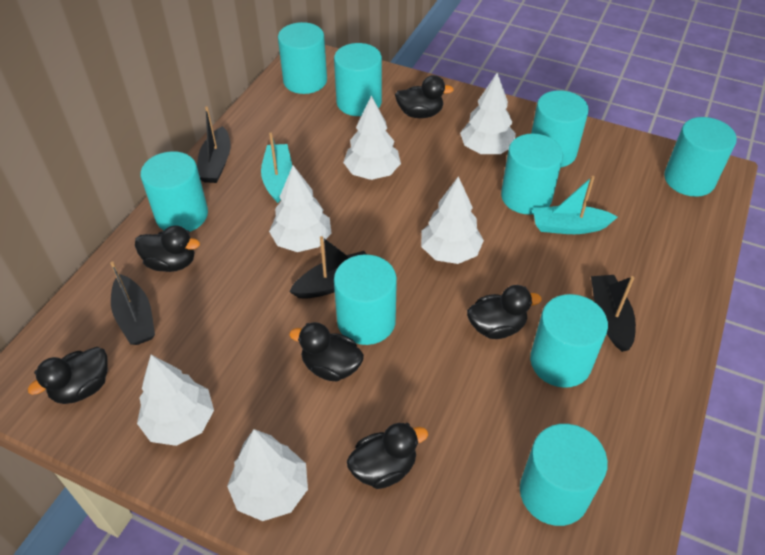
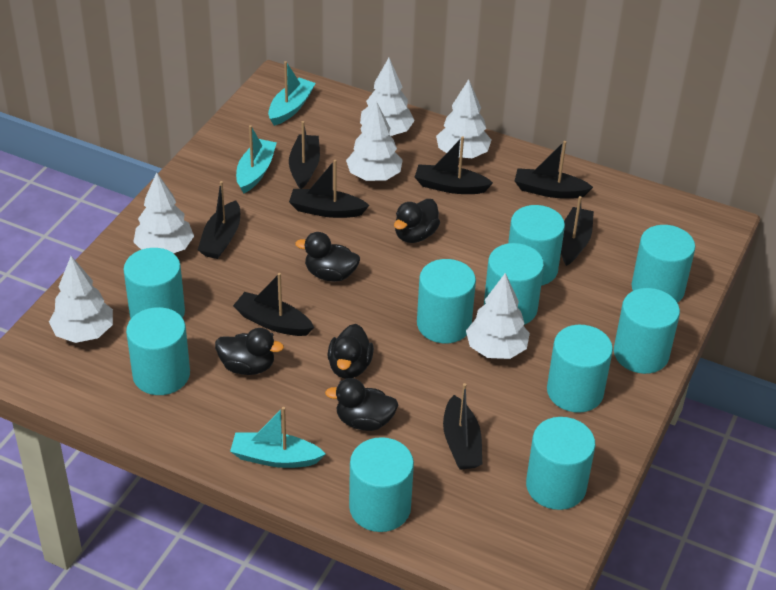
black boat: [110,261,155,345] [197,107,231,183] [289,236,367,299] [591,275,636,352] = 4 -> [198,181,240,259] [233,273,314,336] [289,121,320,189] [289,160,369,218] [415,137,493,194] [443,383,482,470] [515,141,593,199] [561,196,594,266] = 8
black duck: [28,347,108,404] [135,226,200,272] [289,322,364,381] [347,423,428,489] [395,75,454,118] [467,285,541,339] = 6 -> [215,328,284,375] [295,232,360,282] [325,378,398,431] [328,324,374,379] [394,199,440,243] = 5
turquoise boat: [261,133,292,203] [533,176,618,234] = 2 -> [230,407,326,468] [236,125,276,193] [268,61,316,126] = 3
turquoise cylinder: [141,151,208,232] [278,22,327,94] [334,43,382,116] [334,254,397,345] [501,134,563,215] [520,424,608,526] [530,294,608,388] [531,90,589,167] [664,117,737,197] = 9 -> [124,248,185,319] [126,307,190,395] [349,437,414,532] [417,259,476,343] [484,243,544,325] [508,205,565,286] [526,417,595,510] [547,325,613,413] [614,288,680,374] [632,225,695,303] = 10

